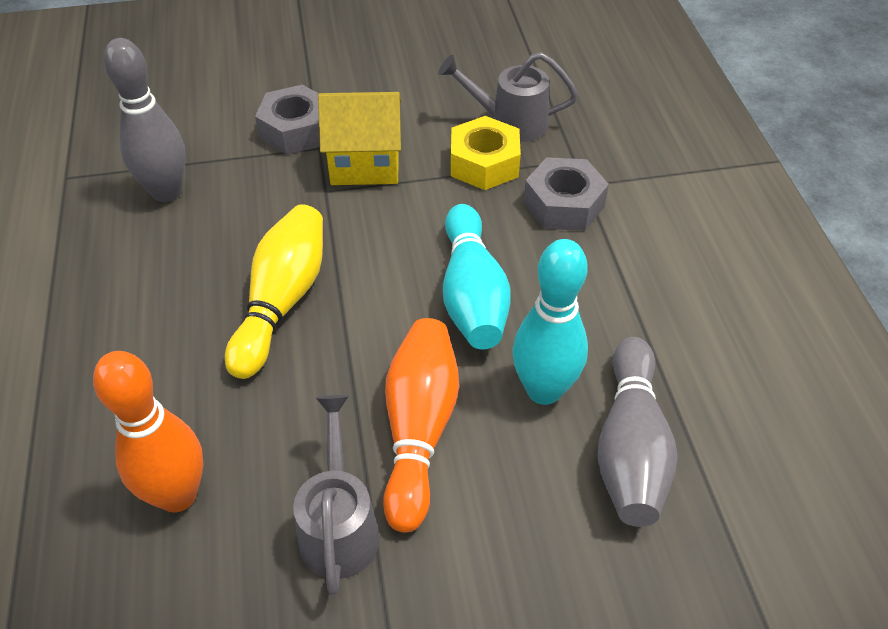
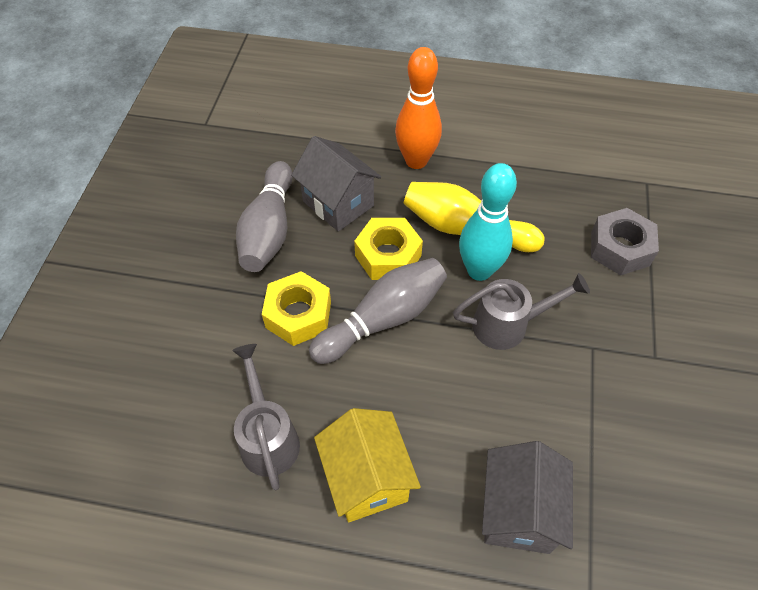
grey house: none = 0 -> [291,136,381,232] [482,441,573,554] = 2
grey nut: [255,85,320,155] [524,157,609,231] = 2 -> [591,208,659,275] = 1
orange bowling pin: [93,351,204,512] [383,318,459,533] = 2 -> [395,47,442,169] = 1
turquoise bowling pin: [443,204,511,349] [512,239,588,405] = 2 -> [459,163,517,281] = 1
yellow nut: [451,116,521,190] = 1 -> [262,271,331,346] [354,218,423,280] = 2

